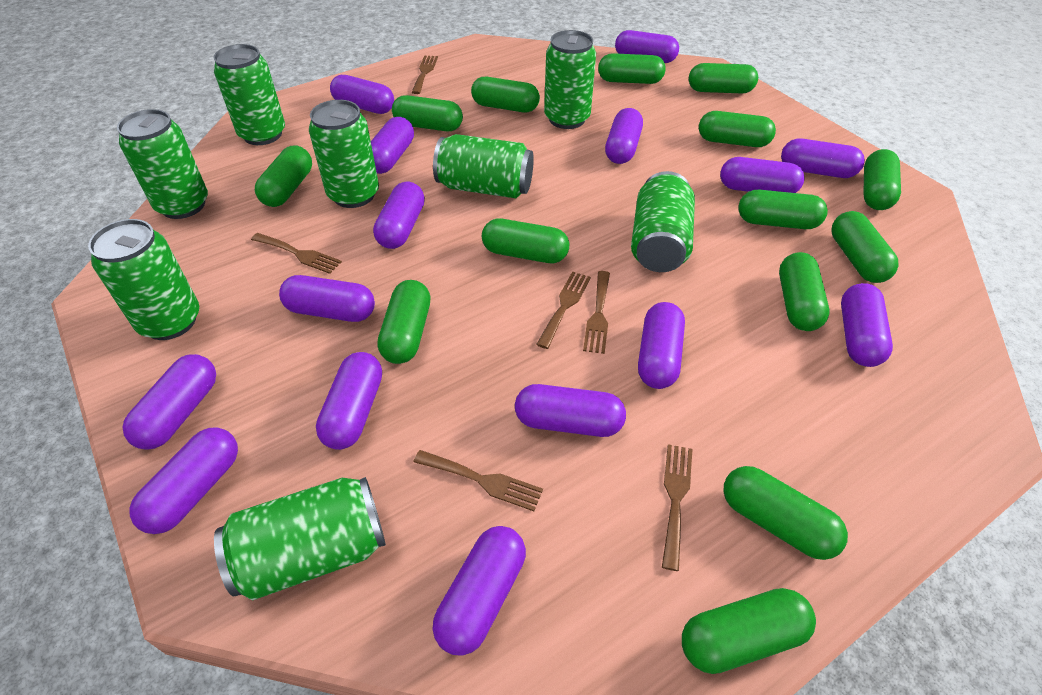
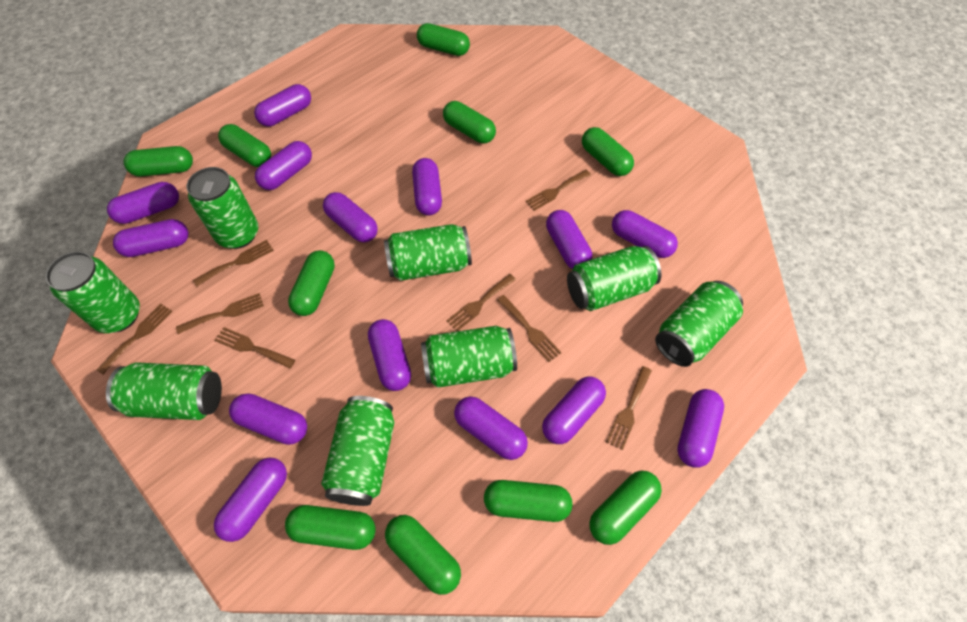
brown fork: [251,233,342,274] [412,55,438,94] [413,450,543,511] [536,272,591,349] [583,271,610,354] [662,444,692,571] = 6 -> [96,304,173,374] [176,293,264,334] [193,240,274,286] [214,327,295,368] [446,274,516,331] [497,295,562,362] [526,170,591,211] [606,366,652,450] = 8
green capsule: [255,145,312,207] [377,280,431,364] [392,95,463,131] [471,77,540,112] [482,218,569,263] [598,53,666,84] [682,588,816,674] [689,63,758,93] [699,111,776,147] [724,466,848,560] [738,190,828,229] [779,252,829,331] [832,211,898,283] [863,149,901,210] = 14 -> [124,146,193,177] [218,124,271,167] [285,505,376,550] [288,250,335,316] [385,515,461,595] [417,23,470,56] [443,101,496,144] [484,480,572,522] [582,127,634,176] [589,471,662,545] = 10
purple capsule: [123,354,216,450] [129,427,238,534] [279,275,375,322] [316,352,382,450] [330,75,394,114] [371,117,414,174] [373,182,425,249] [432,526,526,656] [515,384,626,437] [605,108,643,164] [615,30,679,63] [638,302,685,389] [720,157,805,193] [781,138,865,178] [841,283,893,367] = 15 -> [107,182,179,224] [113,219,188,257] [214,457,287,542] [229,393,307,445] [254,84,311,127] [255,141,312,190] [323,192,378,242] [368,319,411,391] [412,158,442,215] [454,397,528,460] [542,376,606,444] [546,210,592,269] [612,210,678,258] [677,389,724,468] = 14

